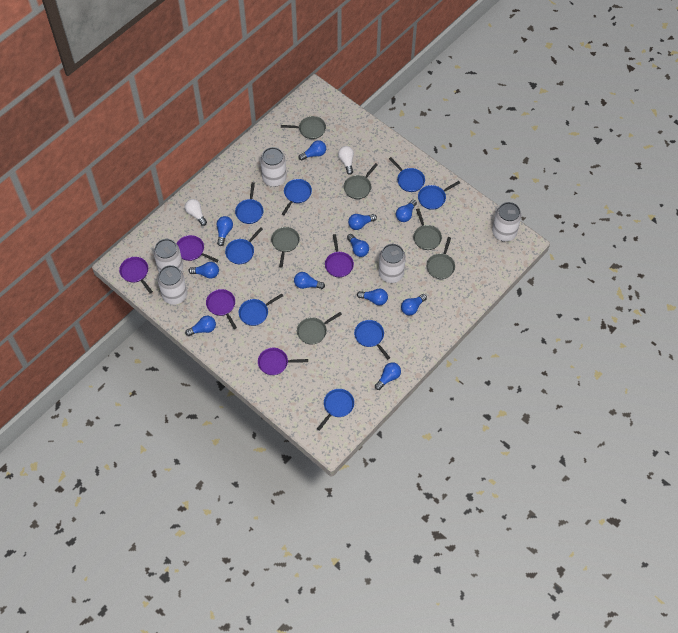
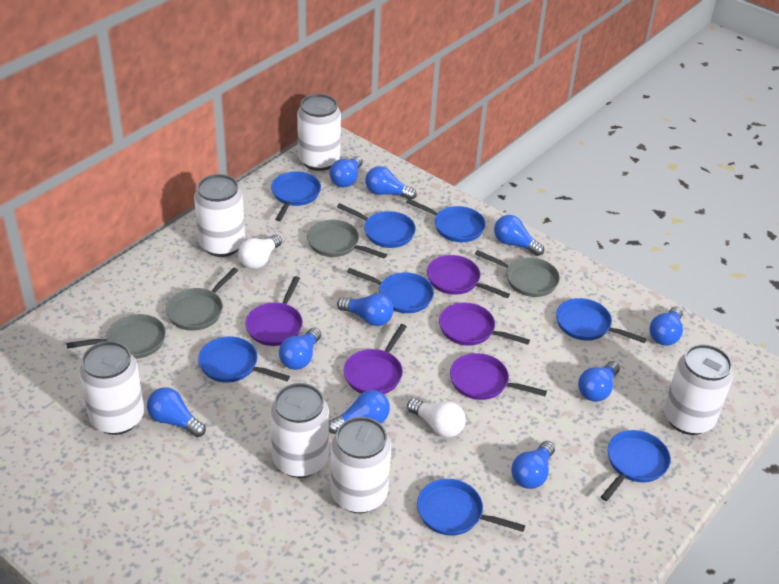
blue light bulb: [185,316,216,336] [189,262,219,279] [217,216,233,246] [294,272,325,289] [299,140,326,160] [347,234,369,257] [348,214,377,230] [357,288,388,305] [375,362,401,390] [396,200,417,222] [401,294,427,315] = 11 -> [147,387,206,437] [279,327,321,370] [329,390,390,434] [330,156,363,187] [337,294,393,326] [365,166,417,200] [494,215,544,256] [511,441,555,489] [578,361,620,402] [649,307,683,346] = 10
grey pan: [271,227,300,267] [281,116,326,139] [297,312,342,345] [344,163,378,199] [413,209,442,250] [426,237,455,279] = 6 -> [66,314,166,359] [166,268,238,331] [307,220,387,258] [475,250,560,297] = 4
white can: [154,239,183,272] [158,265,187,305] [260,147,287,187] [379,244,406,283] [492,202,521,241] = 5 -> [79,341,144,435] [194,174,245,257] [270,383,329,478] [297,94,341,171] [331,417,391,513] [664,344,733,435] = 6

